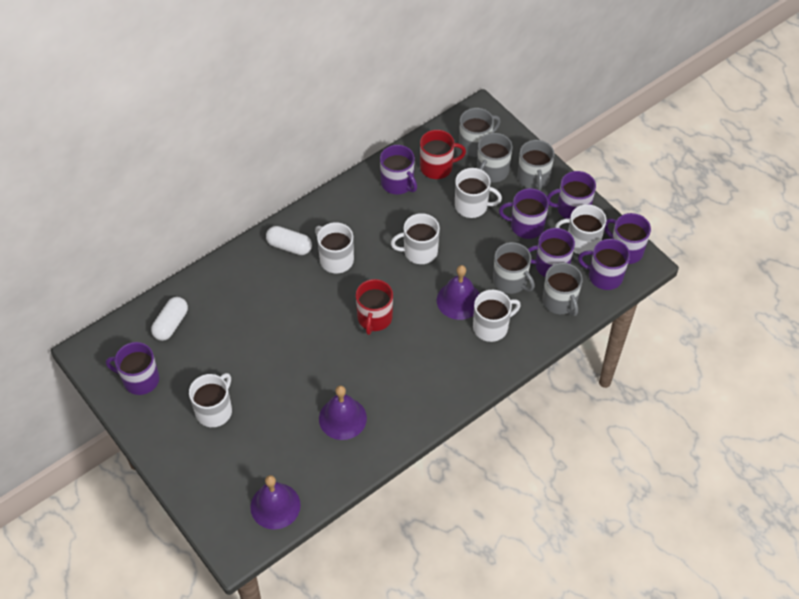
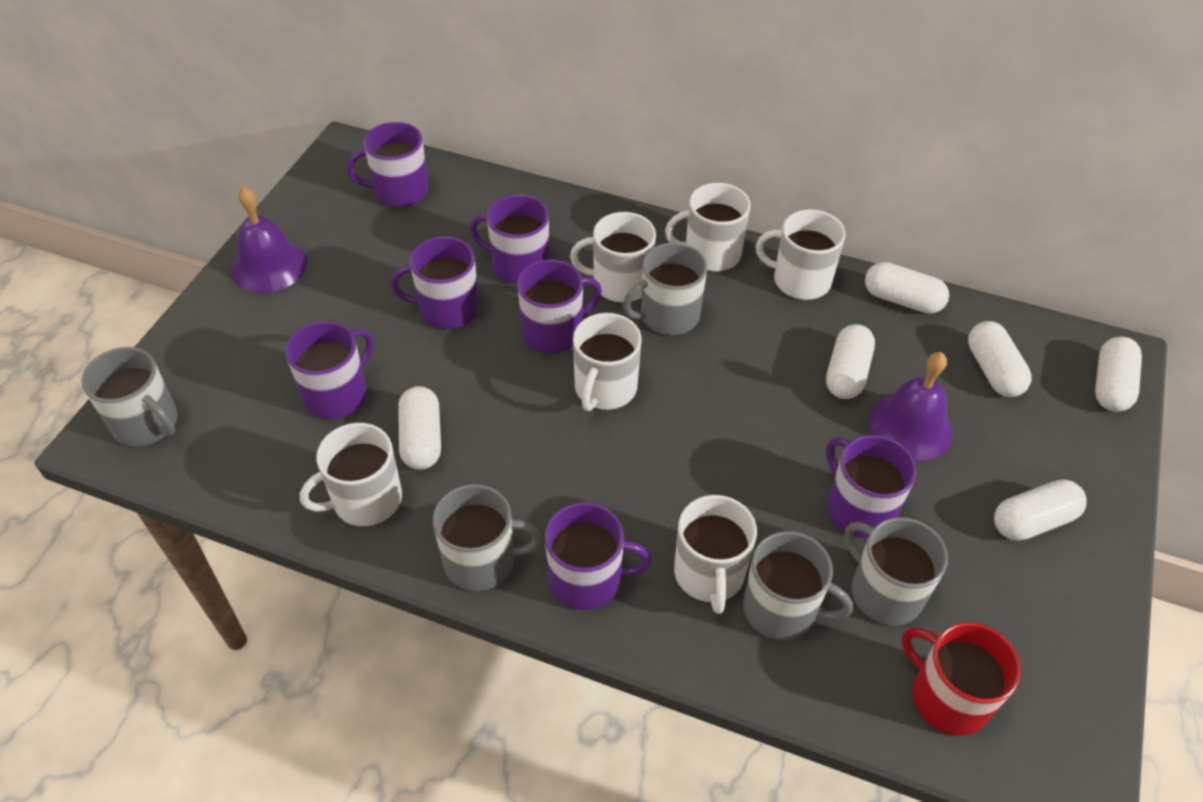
purple bell: [250,475,301,530] [319,385,367,440] [437,265,480,320] = 3 -> [231,187,307,293] [869,352,953,461] = 2
red mug: [356,279,393,335] [420,130,466,179] = 2 -> [902,622,1021,736] = 1
white capsule: [151,297,188,341] [266,226,312,255] = 2 -> [398,386,441,470] [826,324,875,399] [865,262,949,314] [968,321,1032,397] [994,479,1087,541] [1095,337,1142,412] = 6

